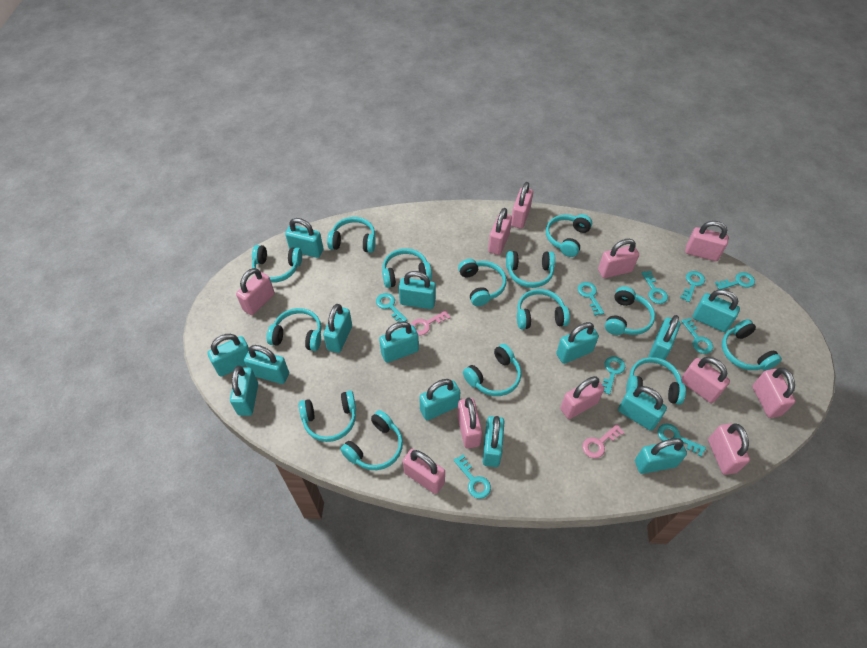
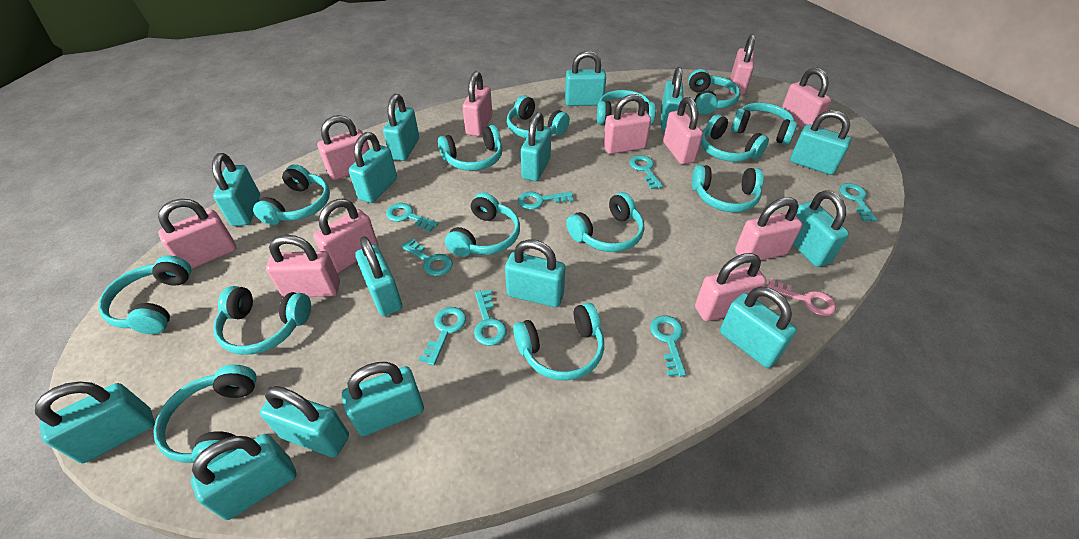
pink key: [411,310,451,335] [582,424,624,458] = 2 -> [766,278,836,316] = 1
turquoise key: [376,293,407,322] [453,454,491,499] [577,282,604,316] [602,356,625,395] [642,271,668,304] [658,424,706,457] [680,271,705,302] [681,318,713,354] [715,272,755,289] = 9 -> [386,203,439,232] [401,238,453,276] [419,307,466,366] [474,290,507,346] [518,191,574,210] [629,155,663,189] [650,315,686,377] [839,183,877,222] = 8
turquoise padlock: [207,334,249,377] [230,366,258,416] [244,345,289,384] [285,218,324,258] [323,304,352,353] [379,322,419,363] [399,271,436,309] [419,379,460,421] [483,416,505,467] [556,322,599,364] [618,386,667,431] [635,438,687,474] [649,315,680,360] [693,289,740,332] = 14 -> [35,381,155,463] [191,434,296,520] [212,153,260,226] [260,386,349,457] [342,362,424,436] [349,132,397,203] [355,236,402,316] [383,94,419,161] [505,239,565,307] [521,112,551,181] [565,51,606,106] [661,67,684,131] [720,287,797,368] [790,110,852,175] [793,190,849,267] = 15

